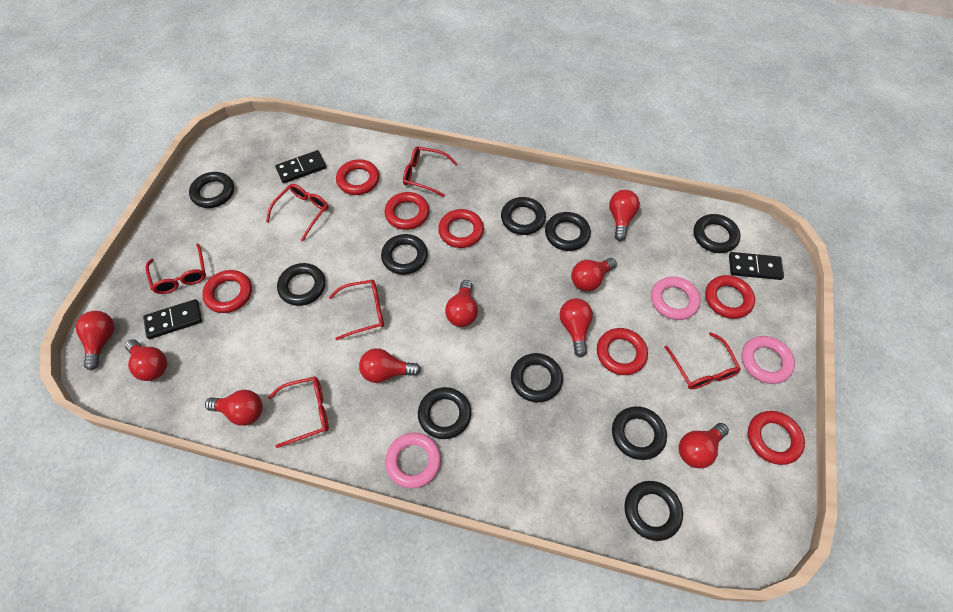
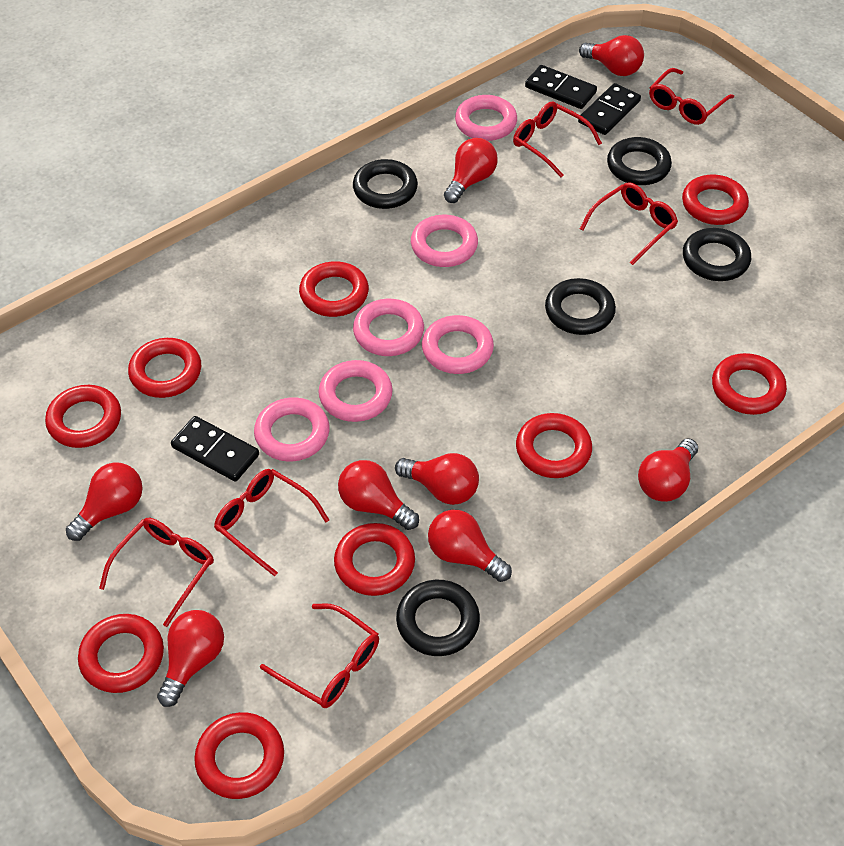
black ring: [189,172,234,208] [277,263,326,306] [381,234,428,275] [418,387,471,439] [501,197,546,235] [511,353,563,403] [545,212,591,251] [612,406,667,460] [624,481,683,541] [694,214,741,253] = 10 -> [353,159,418,209] [396,580,480,656] [545,278,616,335] [607,137,672,185] [683,228,751,281] = 5
pink ring: [385,433,441,488] [651,276,701,320] [741,336,795,384] = 3 -> [254,397,330,462] [319,360,393,422] [353,299,424,356] [411,215,478,267] [422,315,494,374] [455,95,517,141] = 6
red light bulb: [76,311,115,371] [125,339,167,381] [205,390,263,426] [359,348,421,383] [445,280,478,327] [560,298,593,357] [571,258,617,291] [609,190,640,241] [679,423,729,469] = 9 -> [66,462,143,541] [157,610,224,707] [338,460,419,530] [395,453,479,505] [428,510,512,582] [444,138,498,203] [579,35,644,76] [638,439,698,502] = 8
red ring: [202,270,252,313] [336,159,379,195] [384,192,429,230] [438,209,484,248] [597,328,648,375] [705,275,755,319] [748,411,805,465] = 7 -> [45,385,121,448] [78,614,164,693] [128,338,201,398] [194,712,284,799] [299,261,369,317] [334,523,415,596] [516,413,592,478] [682,175,749,225] [712,353,787,415] = 9

